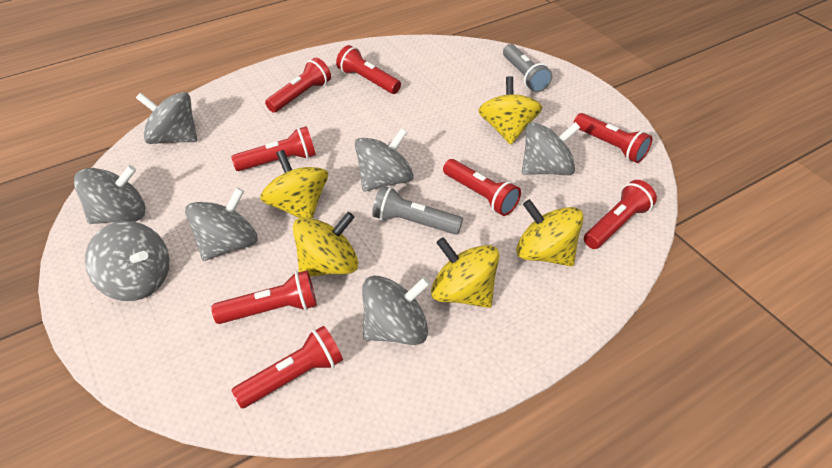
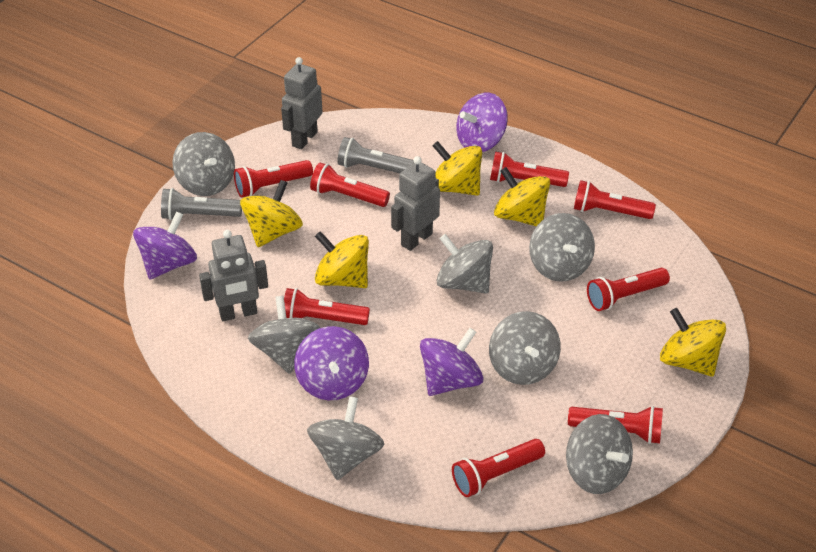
grey robot: none = 0 -> [199,230,268,321] [281,57,323,149] [391,156,440,251] = 3
purple spinning top: none = 0 -> [133,211,197,280] [294,326,369,400] [420,328,483,396] [456,93,508,152] = 4

